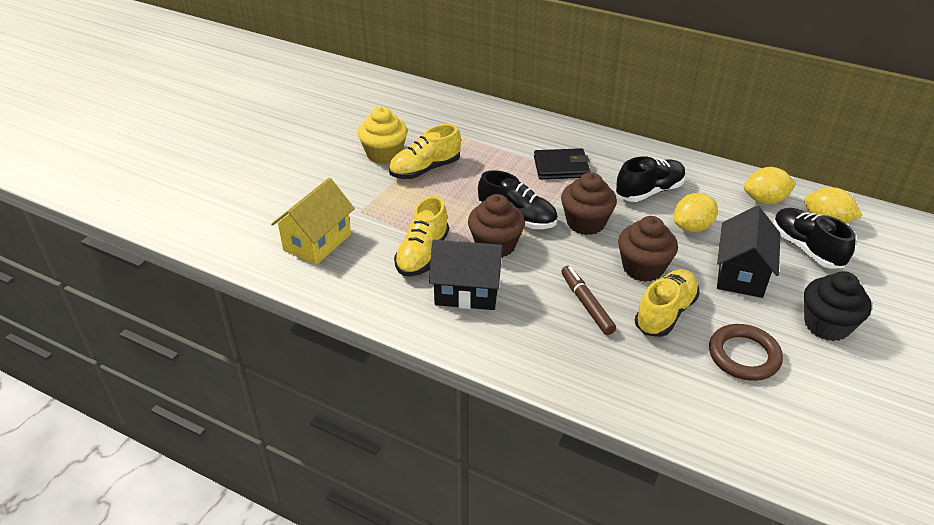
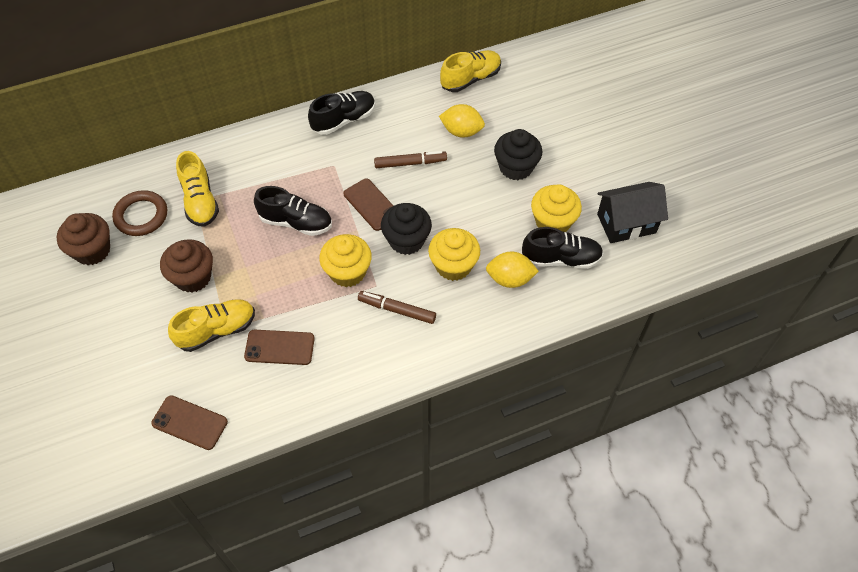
black cupcake: [804,271,872,341] = 1 -> [381,203,432,255] [494,129,543,180] = 2
black house: [429,240,504,310] [717,206,780,298] = 2 -> [597,182,668,243] = 1
black wallet: [534,148,590,179] = 1 -> none = 0
brown cupcake: [468,194,525,258] [561,172,617,235] [618,216,678,282] = 3 -> [57,213,110,265] [160,239,213,293] = 2
brown marker: [561,266,616,335] = 1 -> [358,291,436,324] [374,151,447,168] = 2
brown phone: none = 0 -> [151,395,228,450] [244,330,315,365] [343,179,393,231] = 3
yellow cupcake: [358,107,407,164] = 1 -> [319,234,372,287] [428,228,480,281] [531,184,582,232] = 3
yellow house: [271,178,355,265] = 1 -> none = 0
yellow lemon: [674,193,718,232] [744,167,796,204] [804,187,863,224] = 3 -> [439,104,485,138] [486,252,539,288] = 2

